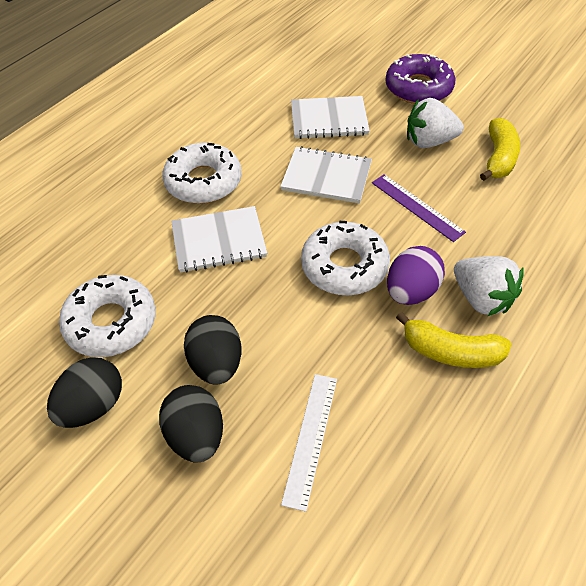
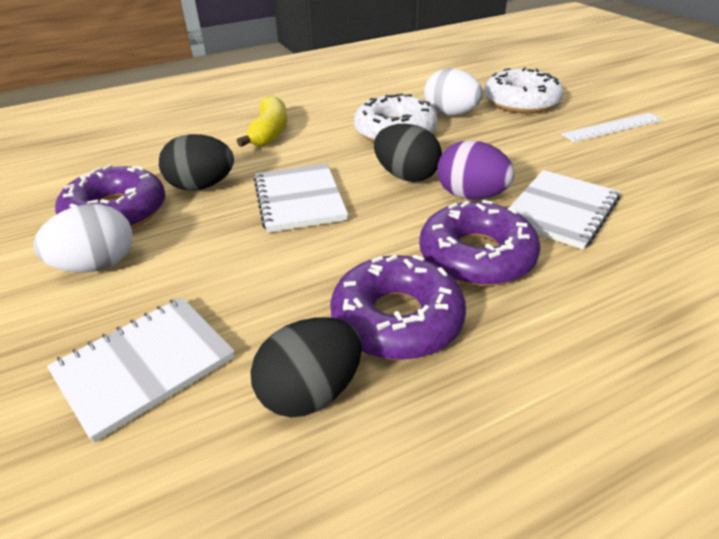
purple donut: [385,54,455,104] = 1 -> [55,164,165,229] [330,254,466,360] [419,200,540,286] = 3
purple ruler: [372,174,466,242] = 1 -> none = 0
white donut: [59,275,156,357] [162,143,242,204] [301,221,390,295] = 3 -> [354,93,437,142] [484,67,564,113] = 2
white egg: none = 0 -> [33,204,133,272] [424,68,483,116] = 2
white strawberry: [407,98,464,148] [454,256,524,316] = 2 -> none = 0
yellow banana: [396,312,511,368] [480,118,520,181] = 2 -> [237,95,287,147] = 1

